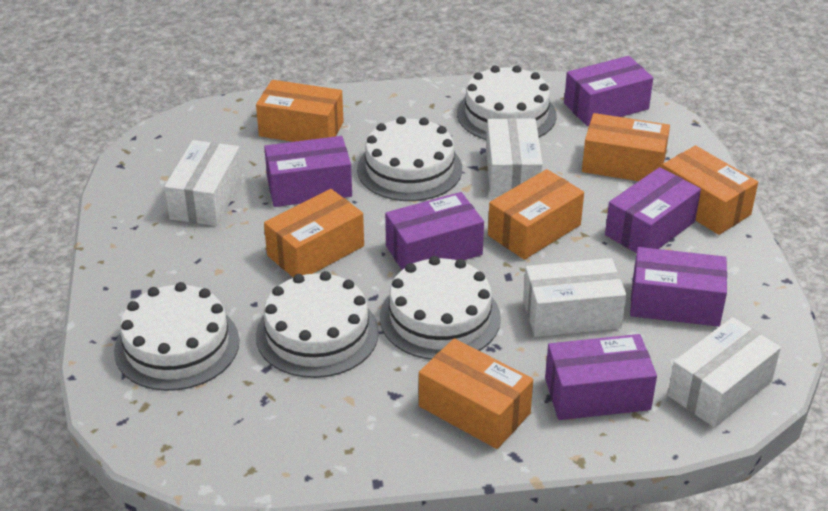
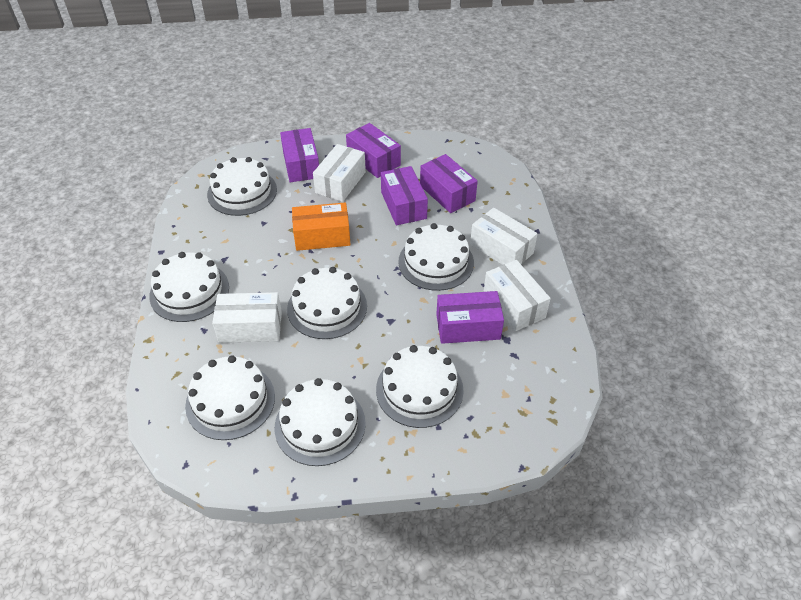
orange box: [256,80,344,142] [264,189,364,277] [419,338,533,449] [488,169,584,260] [582,113,670,181] [662,145,758,235] = 6 -> [292,202,350,251] = 1
purple box: [264,136,352,207] [385,192,484,270] [545,334,657,420] [564,56,653,126] [605,167,701,253] [630,247,727,327] = 6 -> [280,128,319,182] [346,123,401,178] [381,166,428,225] [420,154,478,213] [436,291,504,344] = 5
white cake: [114,282,239,391] [256,271,379,378] [357,116,462,201] [380,256,501,360] [457,65,557,140] = 5 -> [149,252,229,322] [185,355,275,440] [207,157,277,216] [275,378,366,466] [287,267,367,339] [376,345,464,428] [398,223,474,291] = 7

